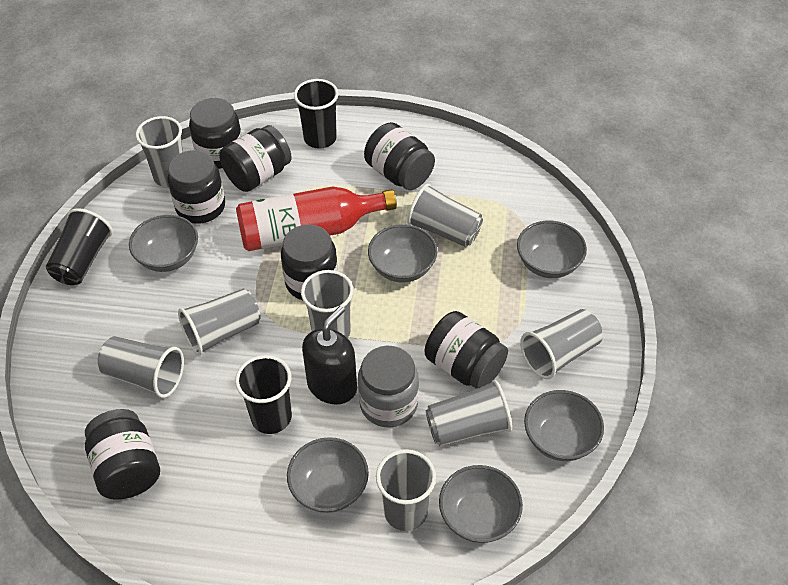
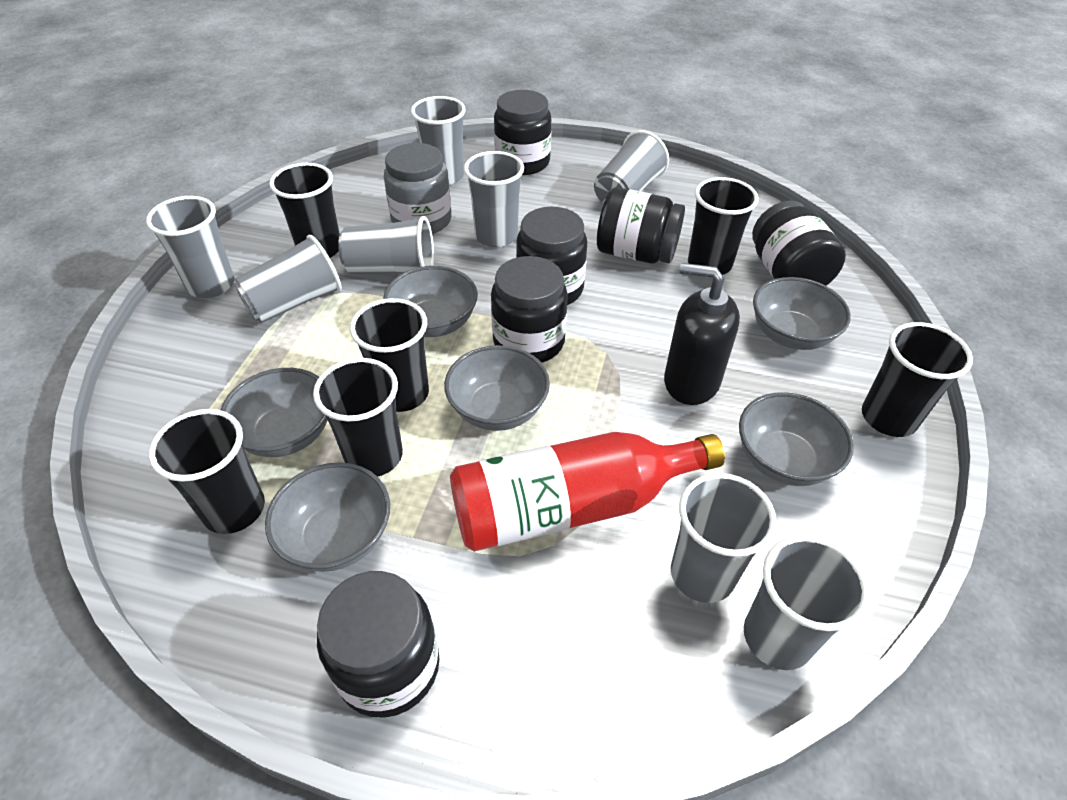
black cup: [46,208,113,285] [235,355,292,434] [294,79,338,149] = 3 -> [149,409,265,534] [269,163,340,258] [313,358,403,477] [350,298,429,412] [688,177,759,275] [862,322,973,437] = 6
black jar: [85,409,160,500] [167,150,225,224] [189,98,242,169] [219,125,292,192] [281,224,338,300] [364,122,435,190] [425,311,508,389] = 7 -> [317,571,440,718] [491,256,568,363] [494,90,551,175] [516,207,587,305] [597,187,685,264] [752,201,846,286] = 6

